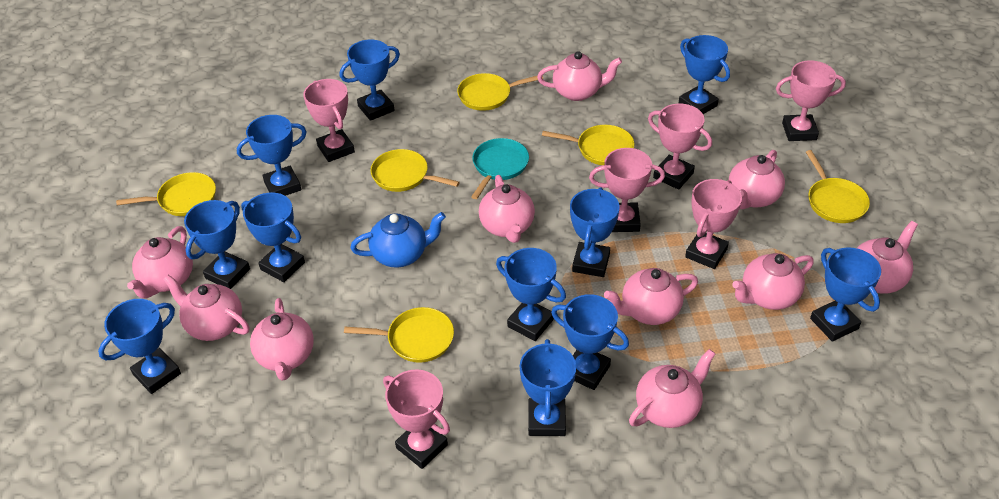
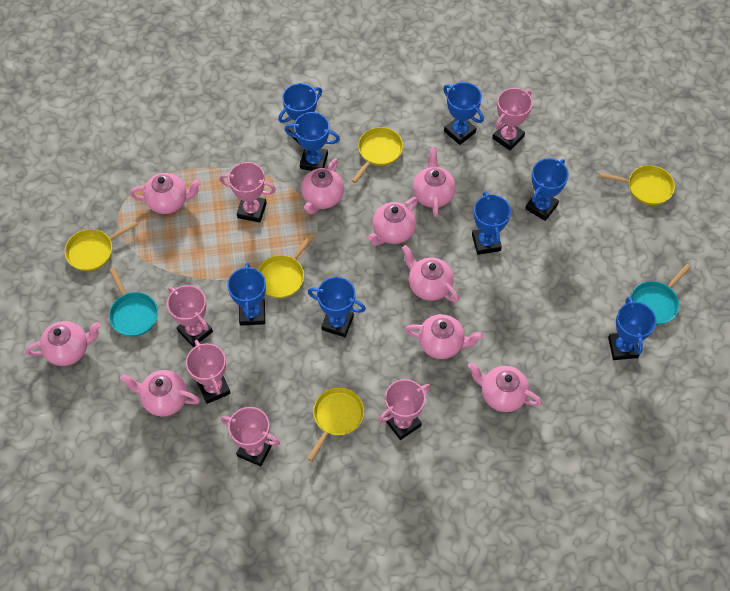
blue teapot: [350,212,446,267] = 1 -> none = 0
blue trophy: [98,299,181,394] [184,200,250,289] [237,115,306,196] [241,193,305,282] [340,40,400,121] [496,248,566,341] [520,339,576,436] [551,294,629,390] [570,187,620,277] [679,35,730,114] [810,247,881,342] = 11 -> [227,262,266,325] [278,83,322,146] [285,112,340,171] [308,277,366,337] [443,82,484,145] [472,191,511,255] [525,158,569,221] [608,297,657,360] = 8
pink teapot: [127,226,193,299] [163,275,250,341] [250,298,314,380] [479,175,535,243] [537,51,622,101] [604,268,698,325] [629,349,715,428] [729,150,785,209] [732,253,814,310] [857,221,918,293] = 10 -> [25,321,101,366] [120,370,200,417] [130,173,201,214] [301,159,344,214] [368,197,418,246] [402,245,459,302] [405,314,484,359] [413,147,456,217] [468,362,542,412] = 9
turquoise pan: [471,138,529,199] = 1 -> [109,267,158,337] [631,264,691,325] = 2
yellow pan: [116,172,216,216] [344,307,454,363] [370,149,460,192] [457,73,543,111] [542,125,634,165] [806,150,870,223] = 6 -> [65,221,138,271] [258,234,314,298] [307,387,364,461] [352,127,403,183] [599,165,675,205] = 5

